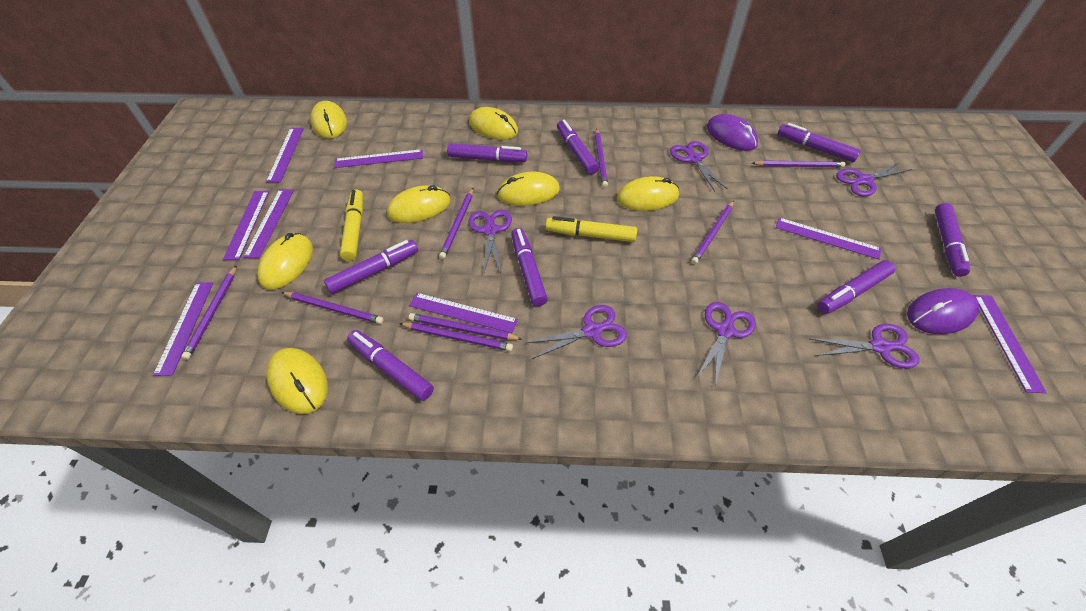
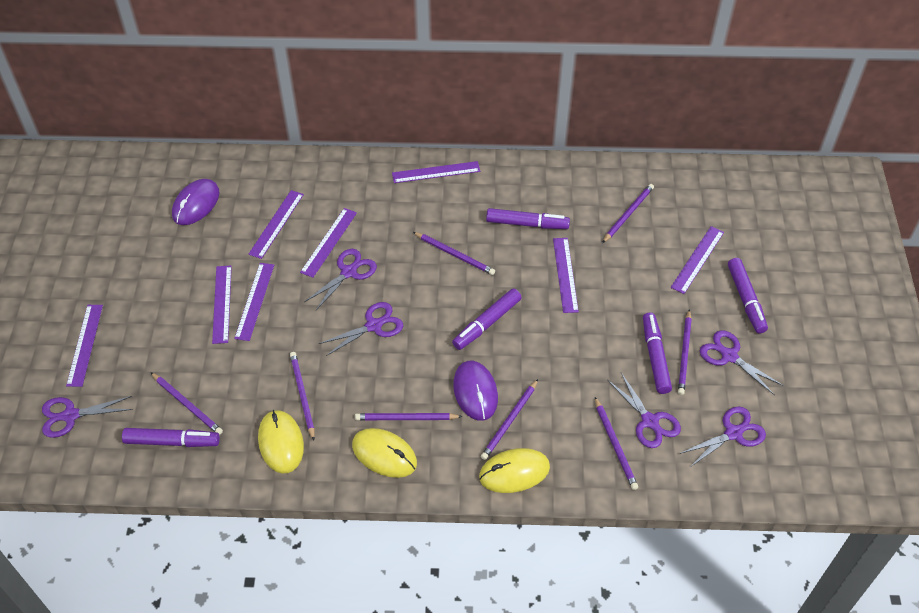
purple marker: [324,240,418,294] [347,330,434,401] [447,143,527,162] [511,228,548,306] [557,120,599,174] [778,123,861,162] [817,260,895,314] [935,203,970,277] = 8 -> [122,428,220,447] [452,288,522,350] [486,208,570,229] [643,312,672,394] [728,258,768,333] = 5
yellow marker: [340,189,363,261] [545,216,637,242] = 2 -> none = 0
yellow mouse: [257,233,313,289] [266,348,328,414] [310,101,347,139] [387,185,451,223] [469,107,518,140] [497,172,560,206] [617,176,679,211] = 7 -> [258,410,304,474] [352,428,417,478] [479,448,550,493] = 3

